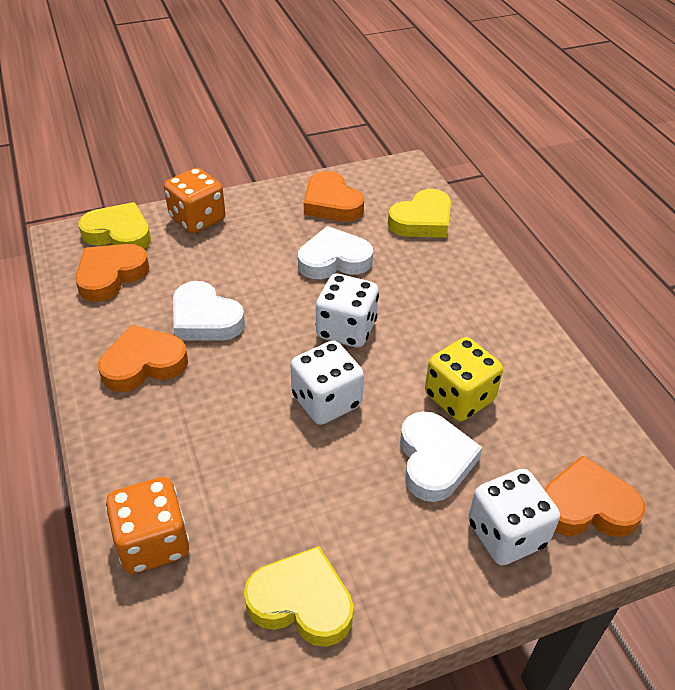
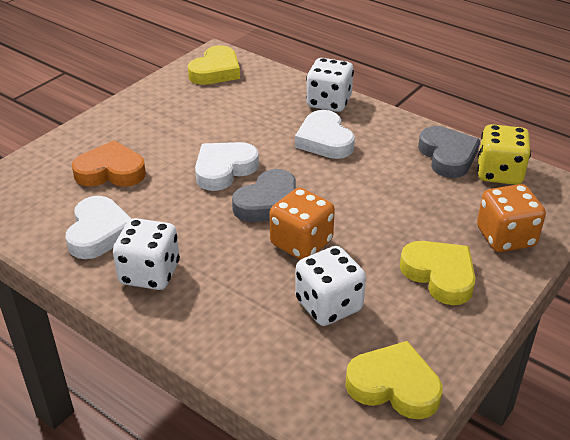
grey heart: none = 0 -> [232,169,296,222] [418,126,480,178] = 2
orange heart: [75,244,149,302] [98,325,188,392] [304,171,364,221] [544,455,645,537] = 4 -> [72,140,146,187] = 1

